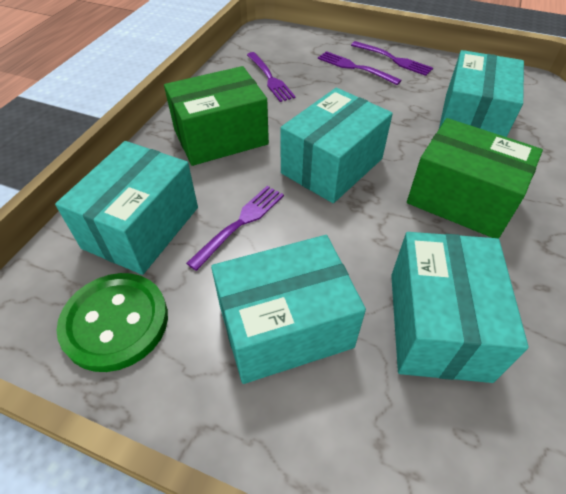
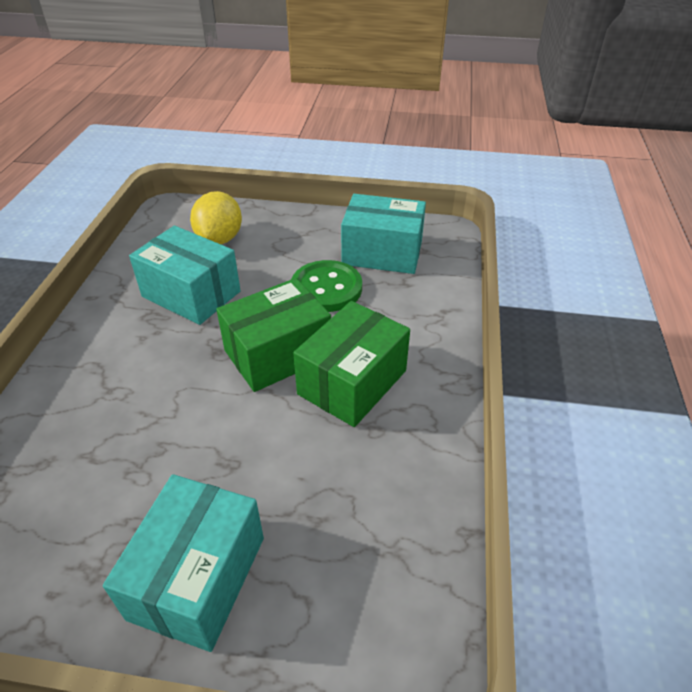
purple fork: [186,186,284,271] [247,52,296,102] [318,51,402,85] [351,41,433,76] = 4 -> none = 0
turquoise box: [55,141,198,275] [211,235,366,384] [280,88,393,203] [391,232,529,383] [439,50,524,137] = 5 -> [103,474,264,652] [129,226,241,325] [341,194,426,274] = 3
yellow lemon: none = 0 -> [190,191,242,244] = 1

